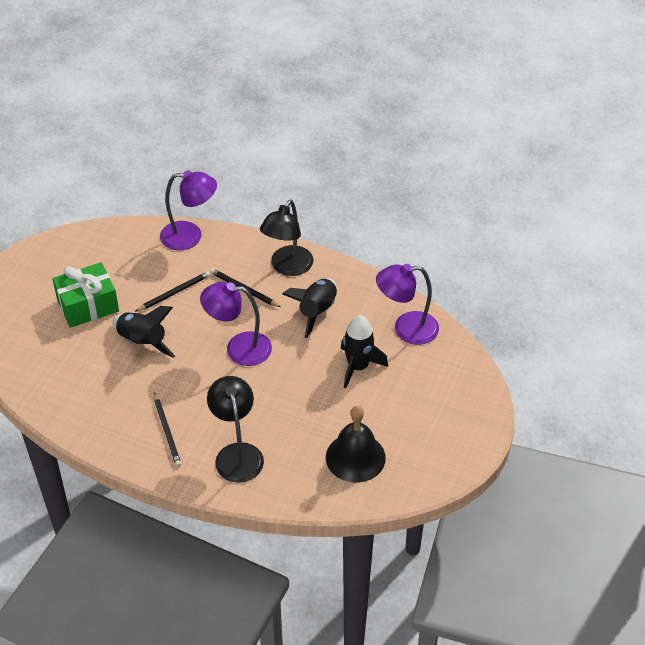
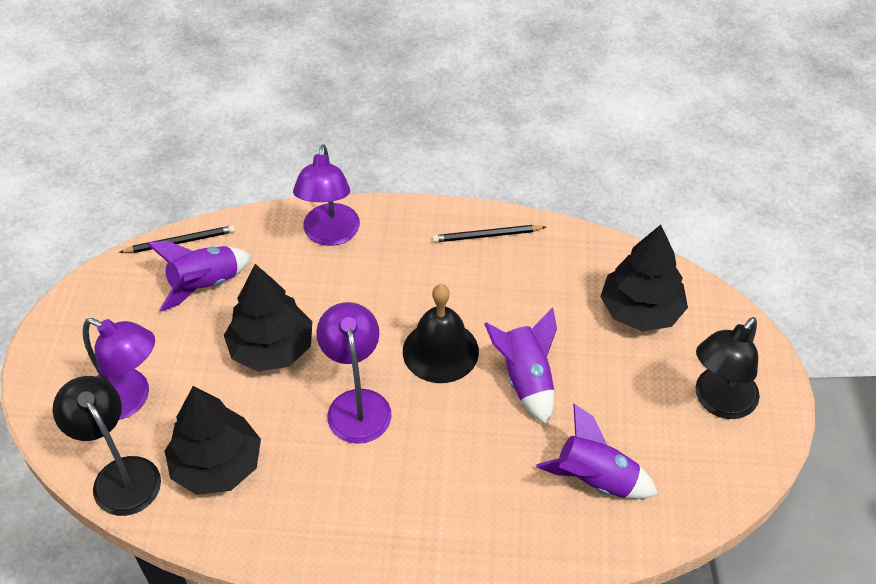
black pencil: [135,271,210,312] [154,392,181,467] [210,268,281,307] = 3 -> [119,225,235,253] [432,225,546,243] = 2
black rocket: [112,306,175,358] [282,278,337,338] [341,315,388,389] = 3 -> none = 0
black tree: none = 0 -> [165,386,261,495] [224,264,312,372] [600,225,688,331] = 3
green gift: [52,262,119,328] = 1 -> none = 0
purple rocket: none = 0 -> [147,241,251,312] [484,307,557,425] [536,404,658,499] = 3

